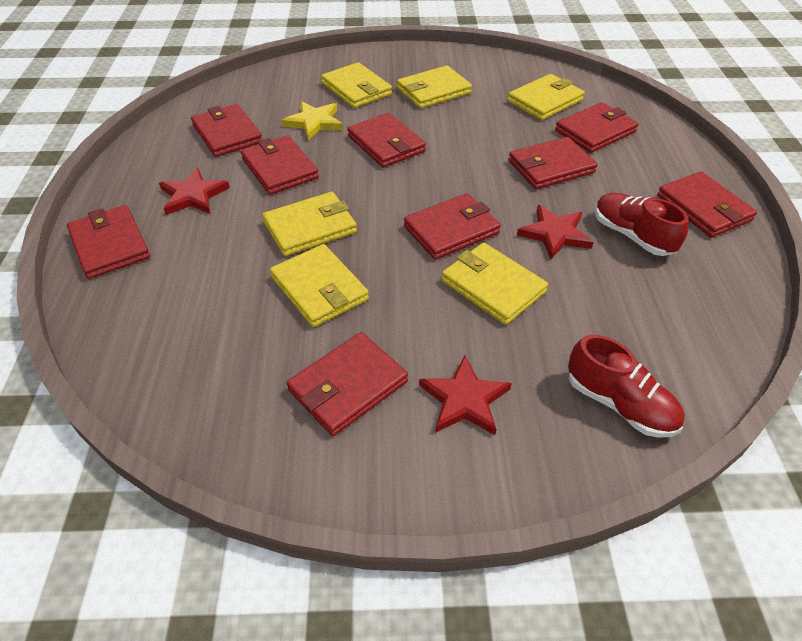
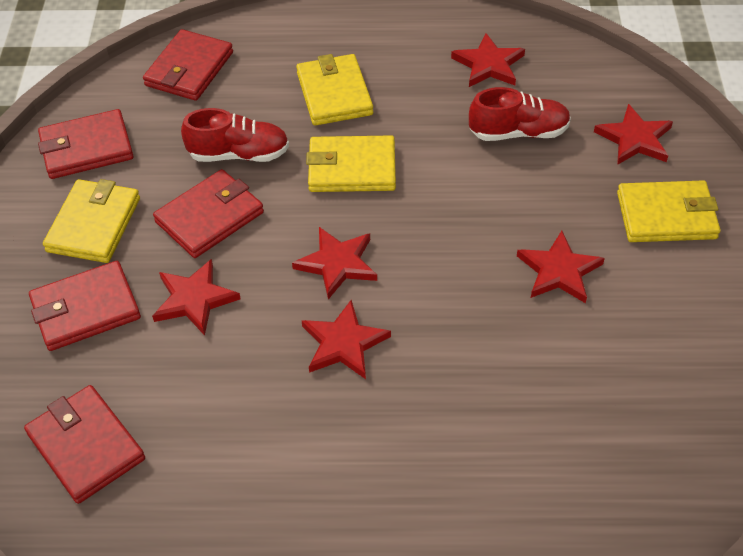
red star: [159,168,230,215] [419,356,512,435] [517,205,593,260] = 3 -> [152,259,241,336] [292,227,377,300] [302,300,391,379] [451,33,525,87] [517,231,605,303] [594,104,673,165] = 6
red wallet: [67,205,150,279] [191,104,263,157] [241,136,319,195] [286,332,408,436] [347,113,426,168] [404,193,501,260] [508,137,597,189] [555,102,639,153] [657,172,757,238] = 9 -> [24,385,145,504] [29,261,141,351] [38,109,133,179] [143,29,233,101] [153,169,264,258] = 5
yellow star: [282,101,343,140] = 1 -> none = 0
yellow wallet: [262,192,357,256] [270,244,369,327] [321,62,392,108] [397,66,472,109] [442,243,548,325] [508,74,585,120] = 6 -> [43,179,140,263] [296,54,373,126] [306,135,396,192] [617,180,721,242] = 4

